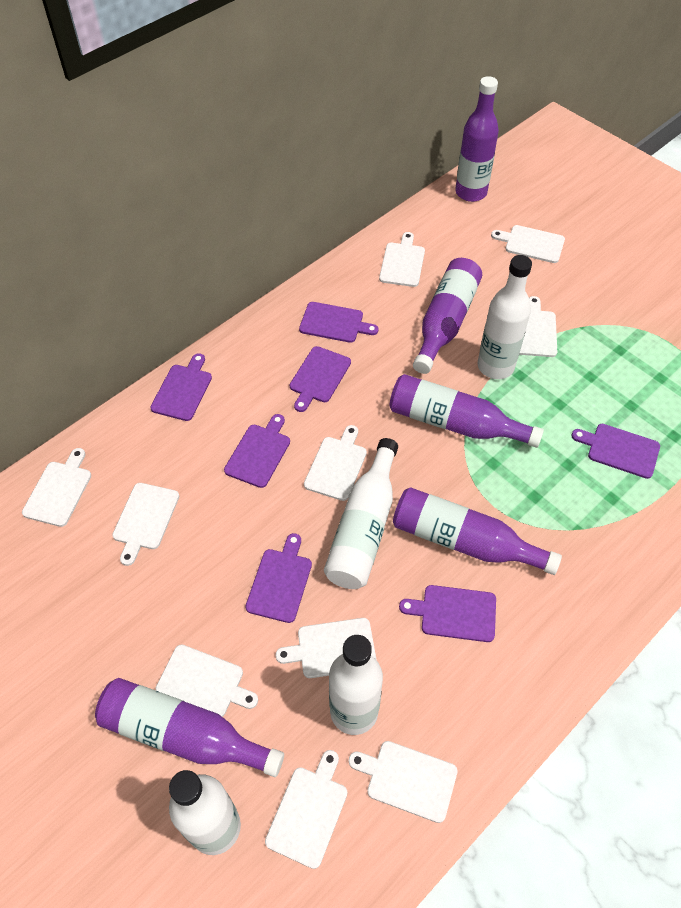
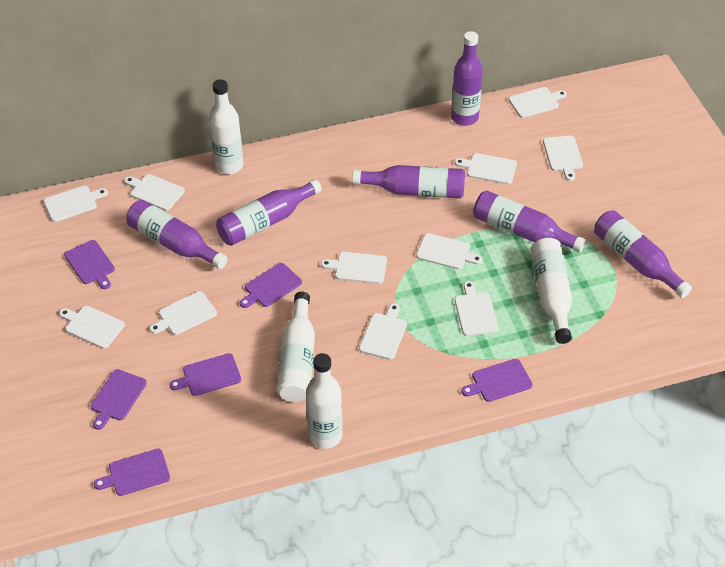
purple bottle: [95,678,284,777] [389,374,544,448] [393,487,562,575] [413,258,482,374] [455,76,499,202] = 5 -> [126,200,228,269] [216,179,322,246] [352,165,465,198] [451,31,483,126] [473,190,586,253] [594,210,692,298] = 6
purple cutting board: [150,353,212,421] [224,414,290,488] [245,533,312,623] [290,346,351,412] [299,302,378,343] [399,585,496,642] [571,424,660,479] = 7 -> [64,240,115,289] [90,369,147,430] [94,449,170,496] [170,353,241,396] [240,263,302,308] [461,359,533,402] = 6
white cutting board: [22,448,91,527] [112,483,179,566] [156,644,258,717] [265,750,347,869] [275,618,377,678] [304,425,367,501] [349,741,458,823] [379,232,425,287] [491,225,565,263] [519,296,557,357] = 10 -> [44,186,108,222] [59,306,125,349] [125,174,185,211] [150,291,217,335] [321,252,387,284] [359,303,407,360] [416,233,483,269] [455,153,517,184] [455,281,499,336] [508,87,567,118] [543,136,583,181] = 11

